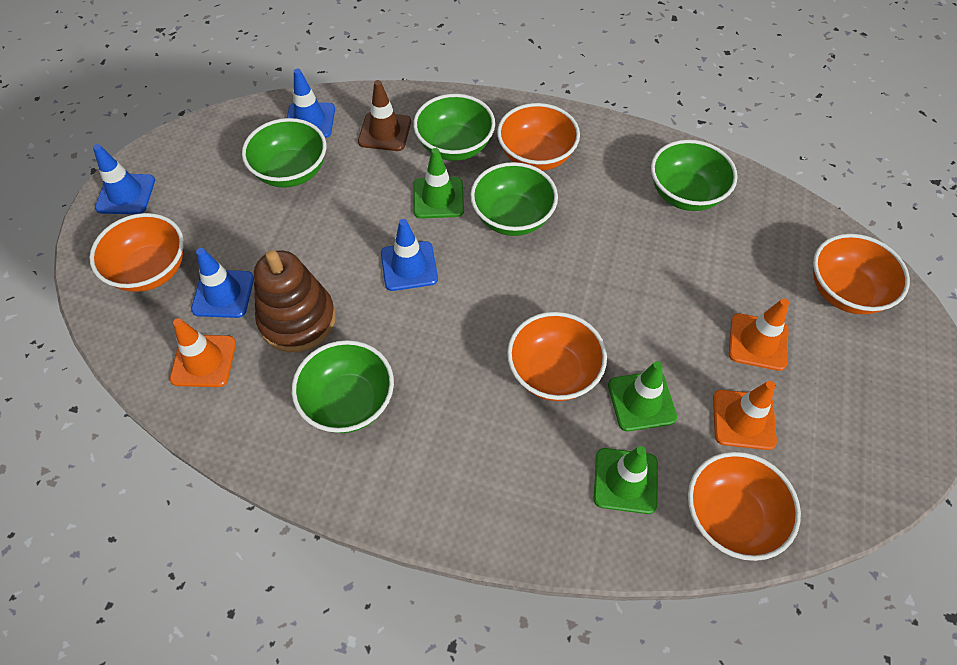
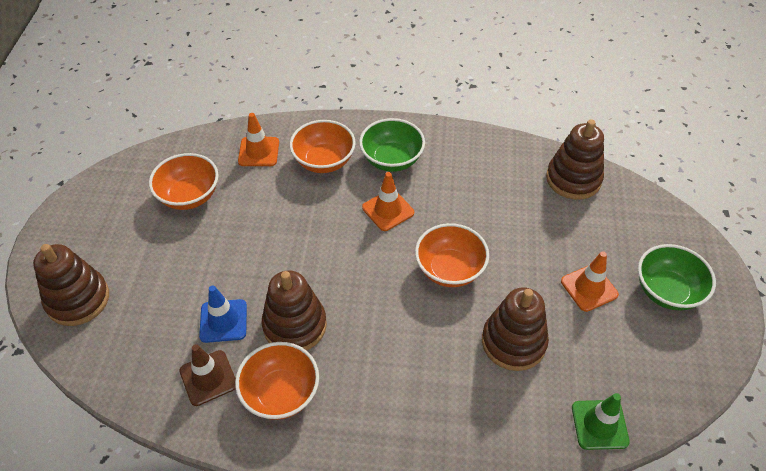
blue traffic cone: [93,144,155,214] [191,248,254,318] [287,69,335,138] [381,219,438,291] = 4 -> [199,285,247,343] = 1
brown stacking toy: [254,250,336,352] = 1 -> [33,244,109,326] [262,270,327,351] [482,287,549,371] [546,119,604,200] = 4
green bowl: [242,118,326,188] [292,340,394,433] [413,94,495,161] [470,162,558,236] [651,140,738,211] = 5 -> [359,118,425,172] [638,244,716,310] = 2
green traffic cone: [413,148,464,218] [593,446,658,514] [608,361,677,431] = 3 -> [572,393,630,450] = 1
orange bowl: [89,213,184,292] [497,103,580,171] [507,312,607,401] [688,452,801,561] [813,234,910,314] = 5 -> [149,153,218,210] [235,342,319,420] [290,120,356,173] [415,223,489,287] = 4

